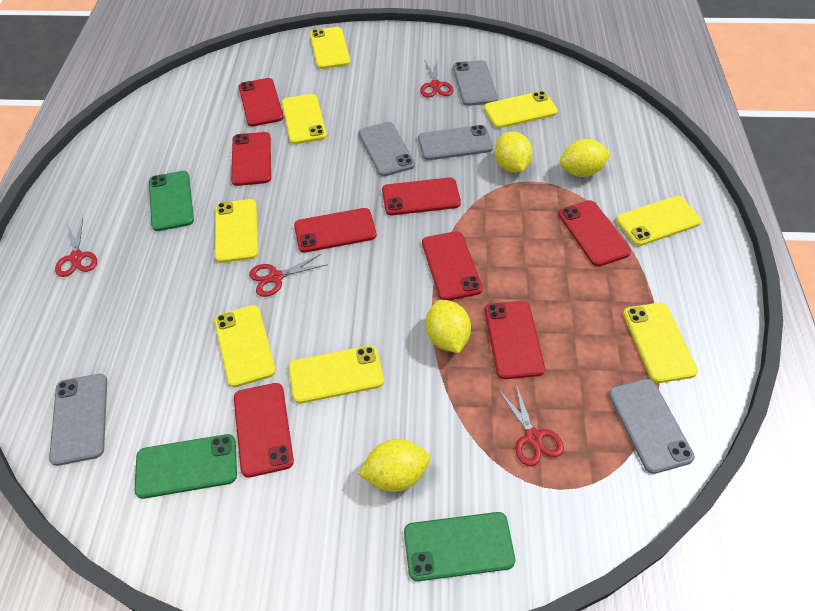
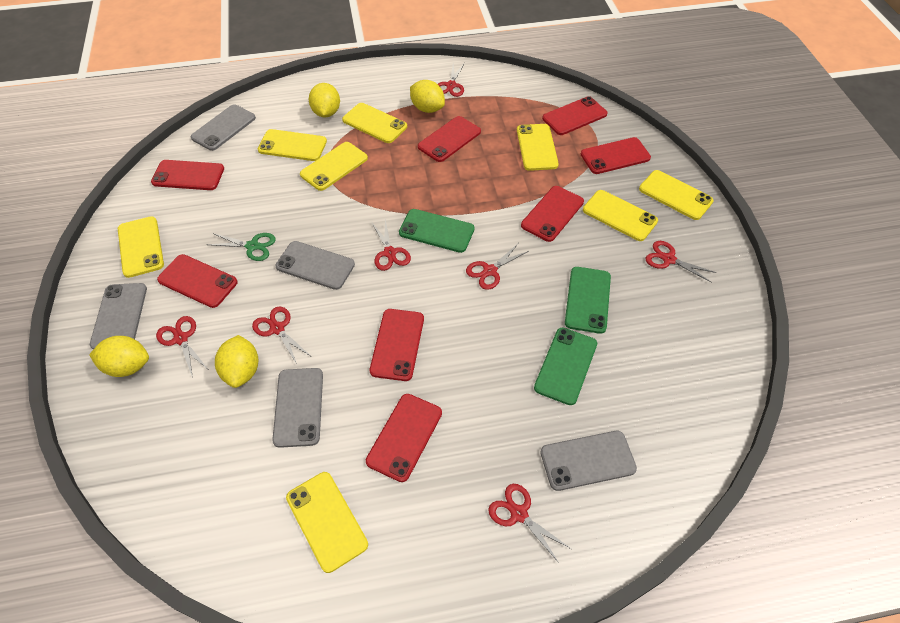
green scissors: none = 0 -> [207,233,276,261] = 1
red scissors: [55,219,97,277] [249,254,328,297] [420,58,454,98] [498,385,564,466] = 4 -> [156,316,208,378] [252,306,312,364] [372,219,411,271] [438,63,465,97] [466,244,529,290] [488,484,571,563] [646,241,717,283] = 7

